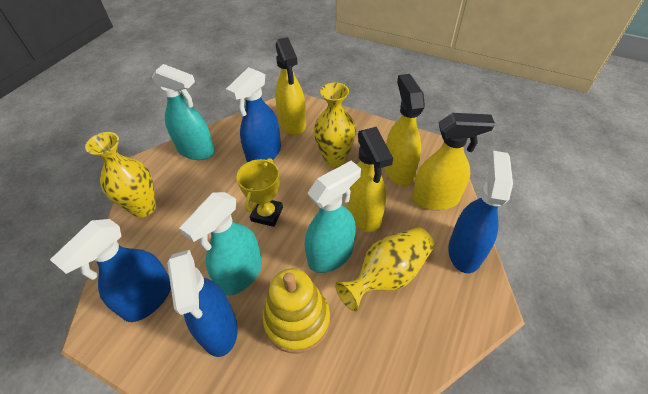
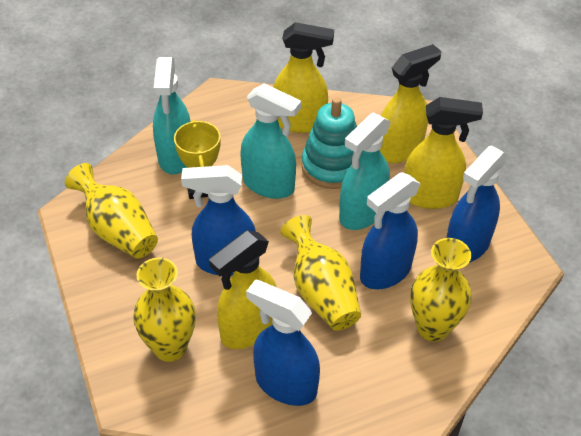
turquoise stacking toy: none = 0 -> [301,97,357,189] = 1
yellow stacking toy: [263,269,330,353] = 1 -> none = 0
yellow vase: [85,132,156,218] [314,82,356,167] [335,227,434,311] = 3 -> [65,163,158,259] [133,258,196,362] [280,215,361,331] [410,238,472,342] = 4

